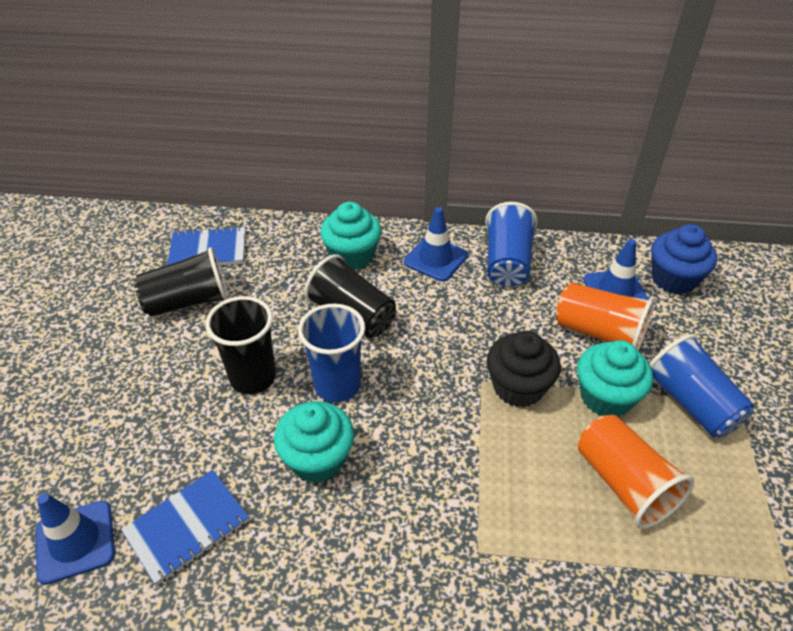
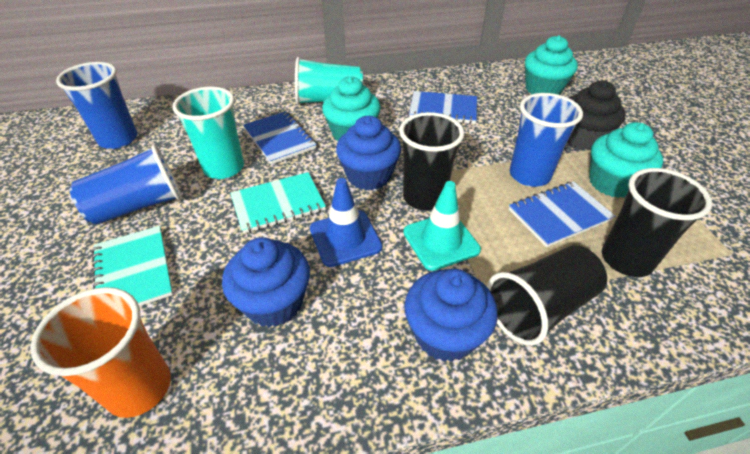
blue cupcake: [651,224,717,294] = 1 -> [222,237,310,327] [336,116,401,190] [404,269,498,362] = 3
blue notebook: [121,470,249,585] [167,226,246,265] = 2 -> [243,111,317,164] [409,91,477,124] [509,181,615,247] = 3
blue traffic cone: [36,493,115,585] [404,207,468,282] [583,239,649,300] = 3 -> [310,178,382,267] = 1
orange cup: [555,283,654,351] [578,415,694,529] = 2 -> [30,287,171,418] = 1
turquoise cup: none = 0 -> [172,87,244,179] [295,57,363,105] = 2
turquoise notebook: none = 0 -> [92,226,173,306] [230,172,326,234] = 2
turquoise traffic cone: none = 0 -> [403,181,481,271] = 1

